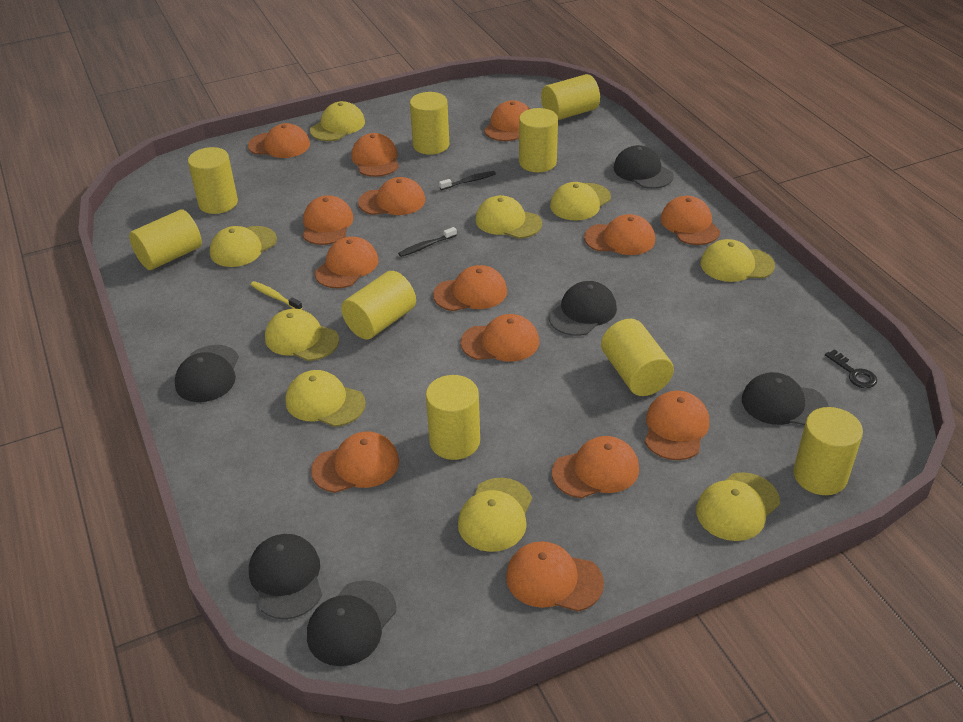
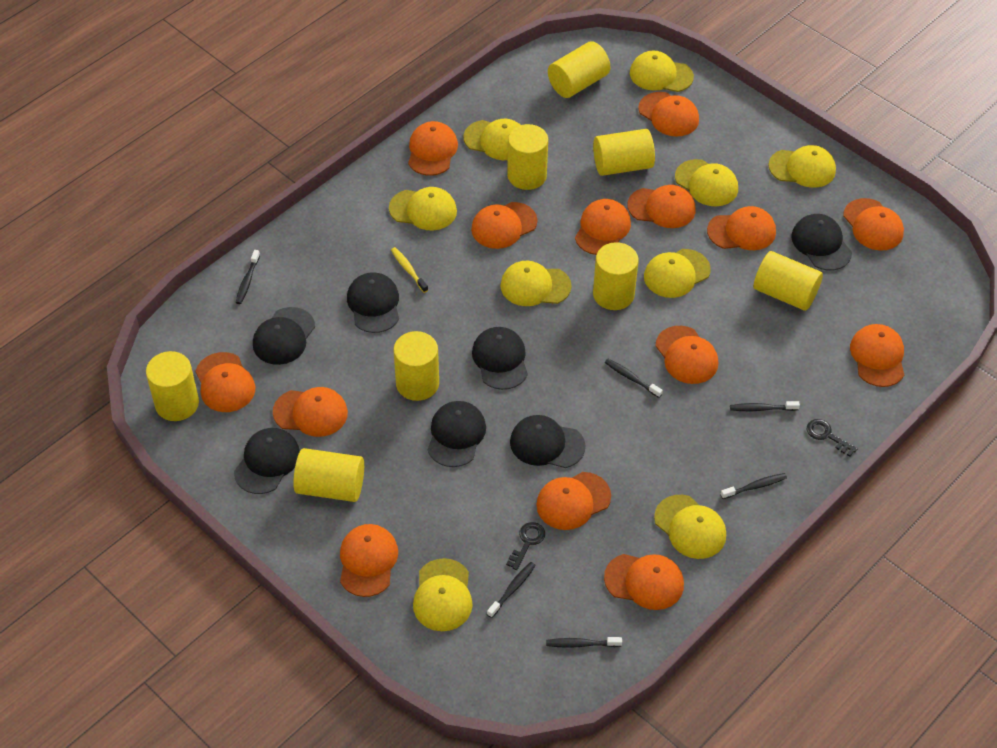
black cap: [175,345,239,402] [249,534,322,619] [307,580,396,666] [549,281,617,336] [613,145,674,189] [742,372,829,425] = 6 -> [234,428,300,494] [253,307,315,365] [347,272,399,333] [428,401,486,467] [472,327,528,390] [510,415,585,468] [791,214,852,270] = 7
black key: [825,349,877,388] = 1 -> [506,522,545,570] [807,419,857,457] = 2
black toothbrush: [398,227,457,257] [439,171,496,190] = 2 -> [236,250,260,304] [487,562,536,618] [546,637,622,648] [605,359,663,398] [721,473,787,499] [730,401,800,411] = 6
yellow cylinder: [129,210,202,270] [188,147,238,214] [341,271,416,340] [410,92,449,155] [426,375,480,460] [519,108,558,172] [541,74,600,120] [601,319,674,396] [793,407,863,495] = 9 -> [146,351,199,421] [293,448,364,502] [393,331,439,401] [507,124,548,190] [548,41,610,98] [593,129,655,176] [593,242,639,310] [753,251,823,311] = 8

